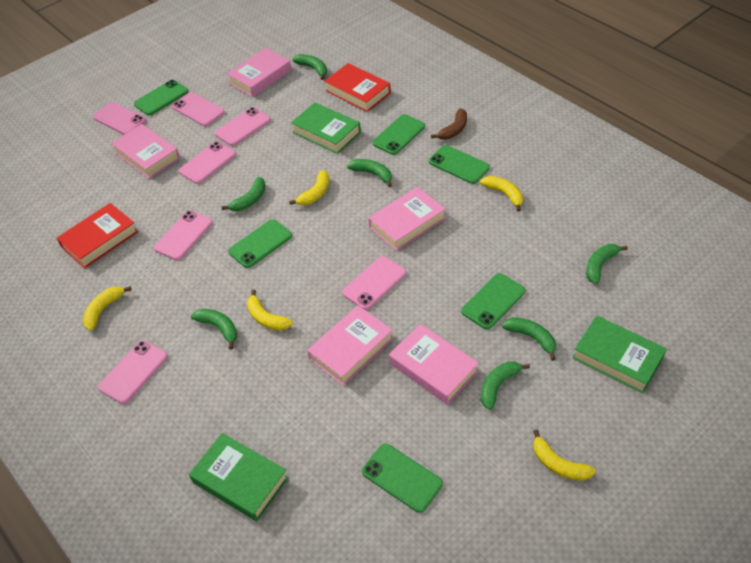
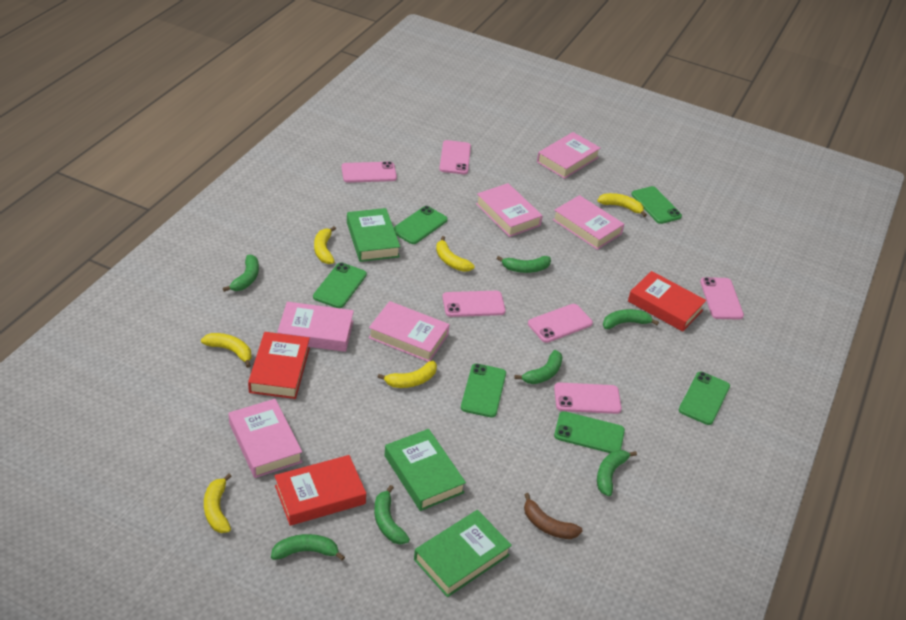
pink book: [111,124,180,179] [227,48,291,97] [307,305,393,386] [368,187,446,251] [389,324,479,405] = 5 -> [229,399,302,478] [277,302,354,352] [368,301,450,362] [476,183,543,237] [537,132,601,179] [553,195,624,250] = 6
pink phone: [93,102,146,135] [98,340,168,404] [154,211,213,260] [172,92,225,126] [179,142,236,184] [215,107,271,146] [342,256,406,310] = 7 -> [341,161,397,183] [439,140,471,174] [442,291,506,317] [528,304,593,343] [554,382,622,414] [700,277,744,320] = 6
red book: [57,203,138,268] [324,63,391,112] = 2 -> [248,332,310,399] [274,455,366,526] [628,271,706,332] = 3
yellow banana: [83,286,131,331] [247,290,293,331] [289,170,329,205] [480,176,523,212] [533,430,596,481] = 5 -> [201,333,252,368] [204,473,232,533] [314,226,336,264] [377,361,437,388] [436,236,474,272] [597,193,647,217] = 6

